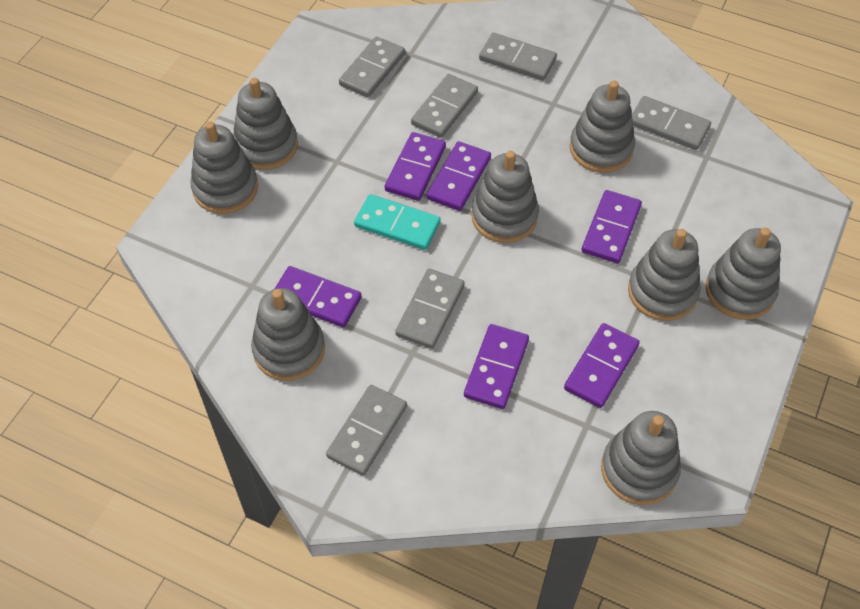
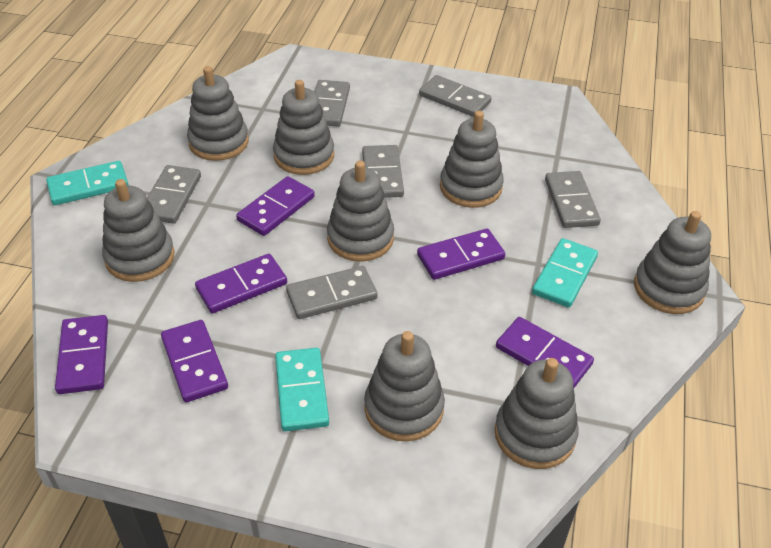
turquoise domino: [354,194,441,250] = 1 -> [46,161,129,205] [275,348,329,431] [532,238,598,308] = 3

